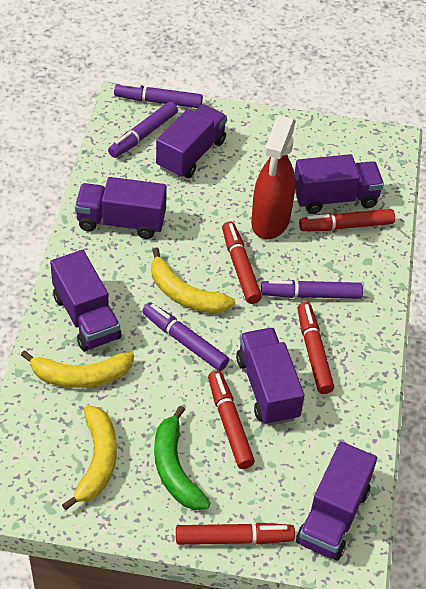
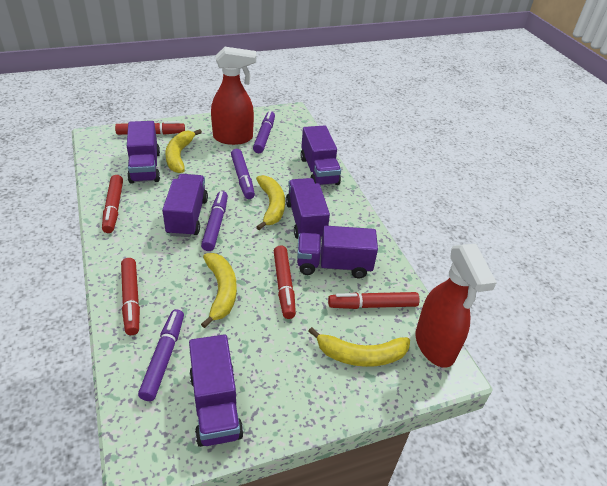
green banana: [154,406,210,510] = 1 -> none = 0
red spray bottle: [251,116,296,239] = 1 -> [211,47,256,145] [415,244,497,368] = 2
yellow banana: [21,350,134,388] [62,405,117,510] [151,248,235,314] = 3 -> [165,129,202,173] [201,253,237,328] [256,175,285,230] [308,327,410,367] = 4

